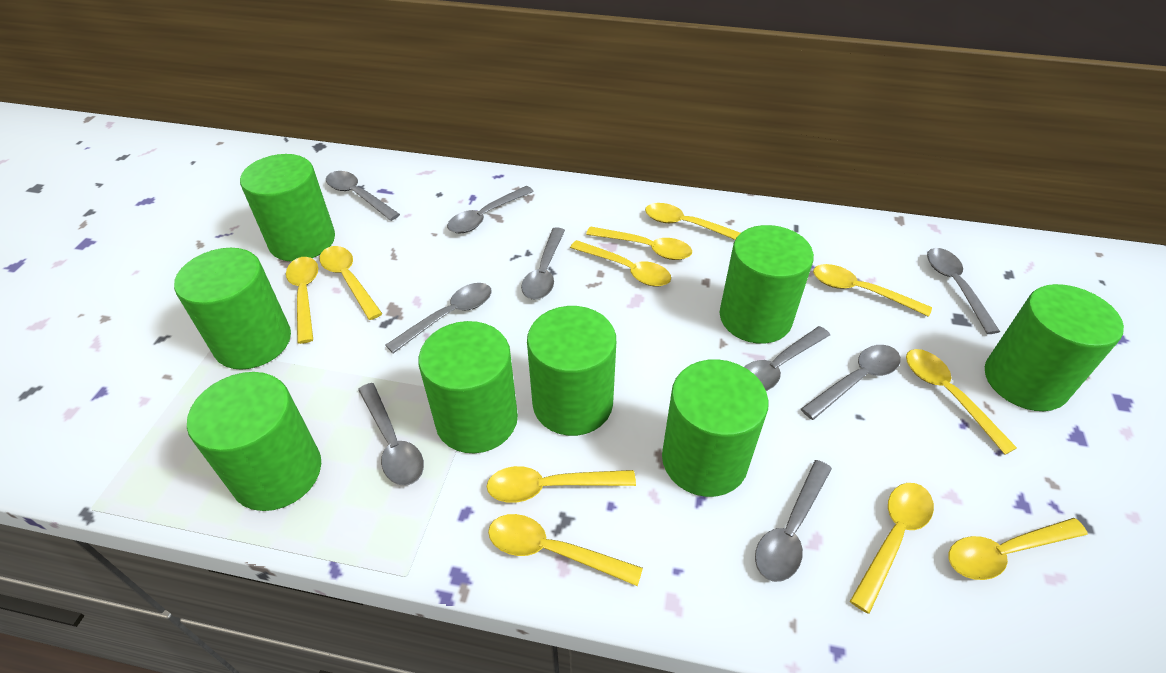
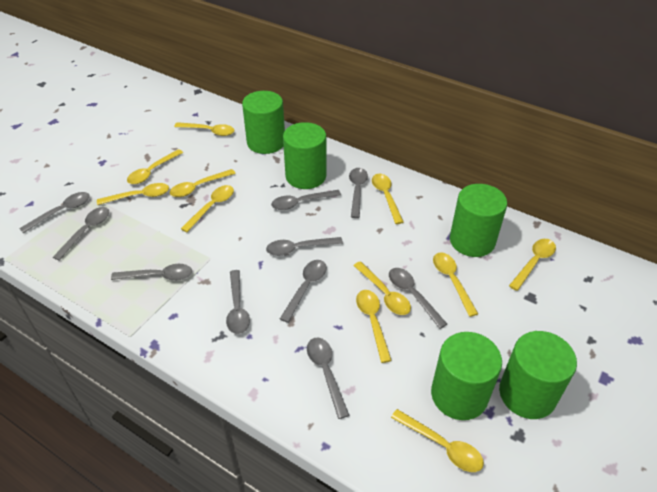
green cylinder: [174,248,291,370] [187,372,321,511] [240,154,335,262] [418,321,518,453] [527,306,616,436] [662,359,769,497] [719,225,814,344] [985,284,1124,411] = 8 -> [242,91,285,154] [283,122,326,189] [431,332,502,420] [450,184,507,257] [499,331,577,419] = 5
grey spoon: [326,171,400,221] [358,383,424,486] [385,283,492,354] [447,186,534,234] [521,227,565,300] [744,326,830,391] [755,460,832,582] [801,345,901,420] [927,248,1000,334] = 9 -> [19,192,90,233] [53,207,109,261] [111,264,192,281] [226,270,250,334] [266,237,343,256] [271,190,341,210] [280,260,327,323] [307,338,350,419] [349,168,368,218] [389,268,447,329] = 10

